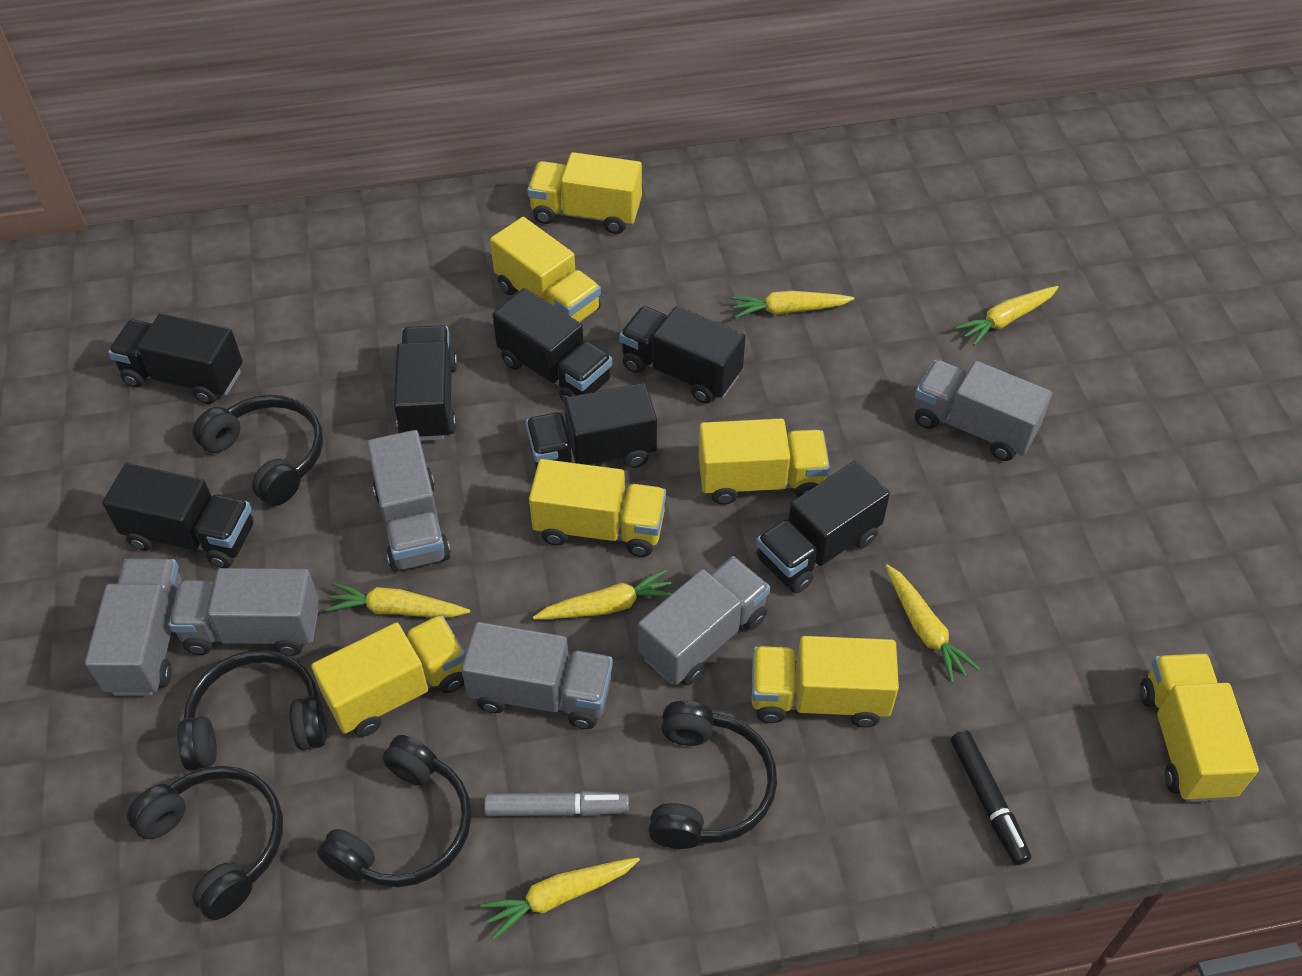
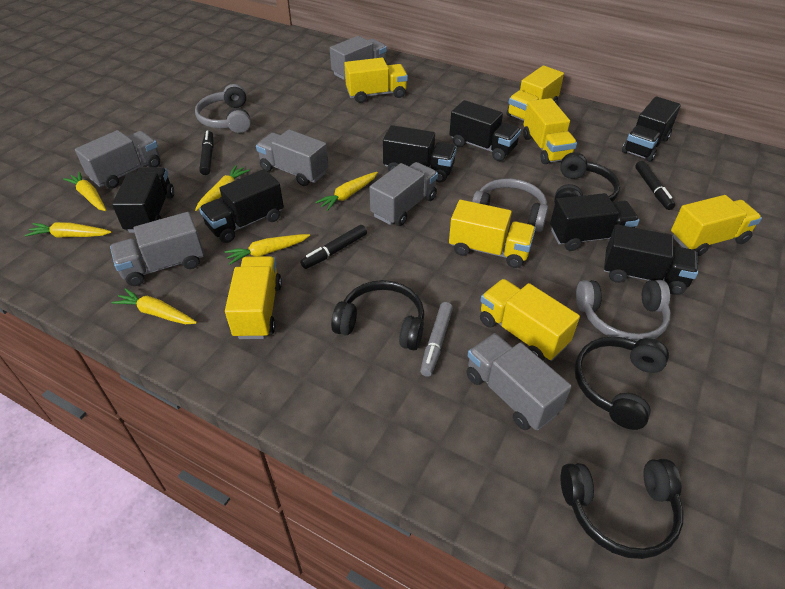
black headphones: [127,766,283,920] [177,650,327,771] [193,395,323,506] [317,735,472,887] [649,701,777,849] = 5 -> [331,280,424,350] [554,152,620,202] [561,459,684,559] [575,336,669,430] = 4
black marker: [951,730,1031,865] = 1 -> [199,130,214,175] [300,225,367,269] [635,161,675,210] = 3
grey headphones: none = 0 -> [195,84,251,133] [472,178,548,232] [576,280,671,341] = 3

